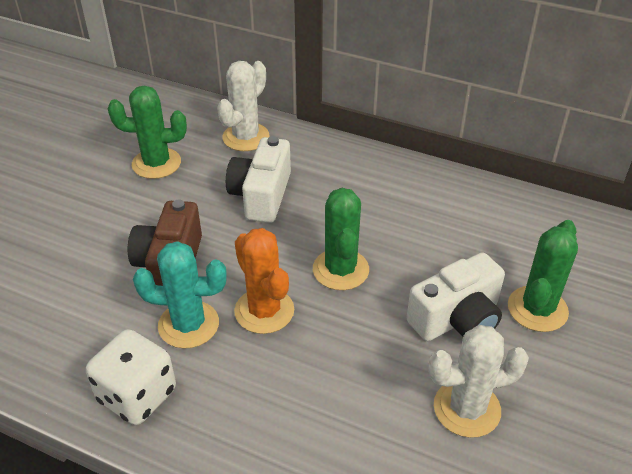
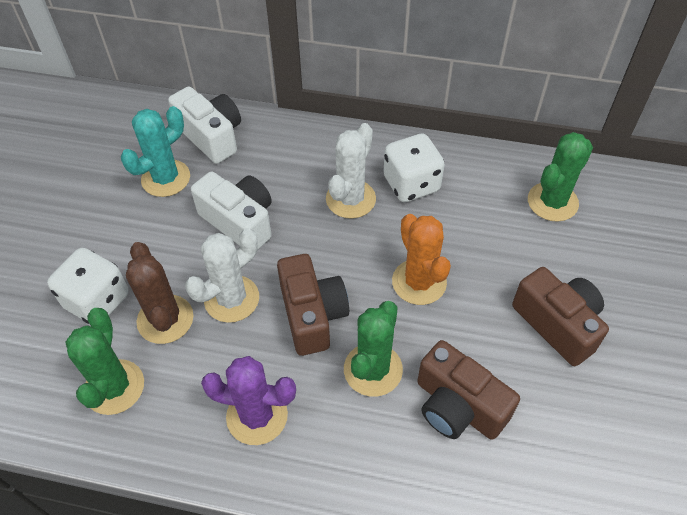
brown cactus: none = 0 -> [126,242,194,344] = 1
brown camera: [128,200,202,286] = 1 -> [277,254,349,356] [417,340,520,440] [512,267,609,366] = 3
purple cactus: none = 0 -> [201,356,296,445] = 1
white dice: [86,329,176,425] = 1 -> [47,248,129,324] [384,133,445,202] = 2

